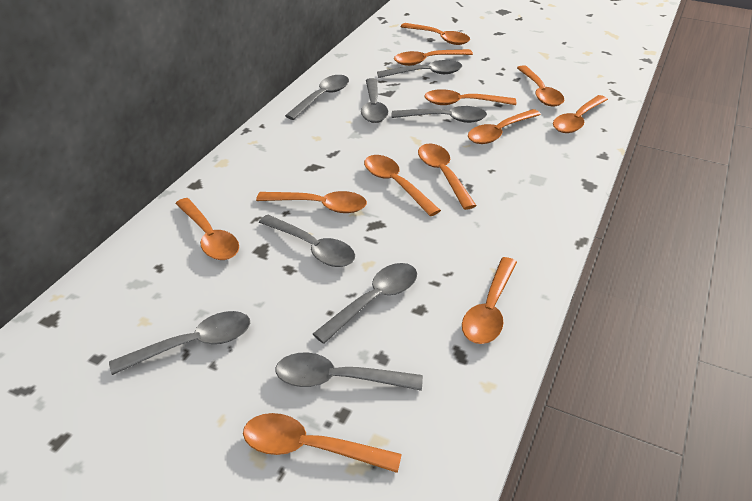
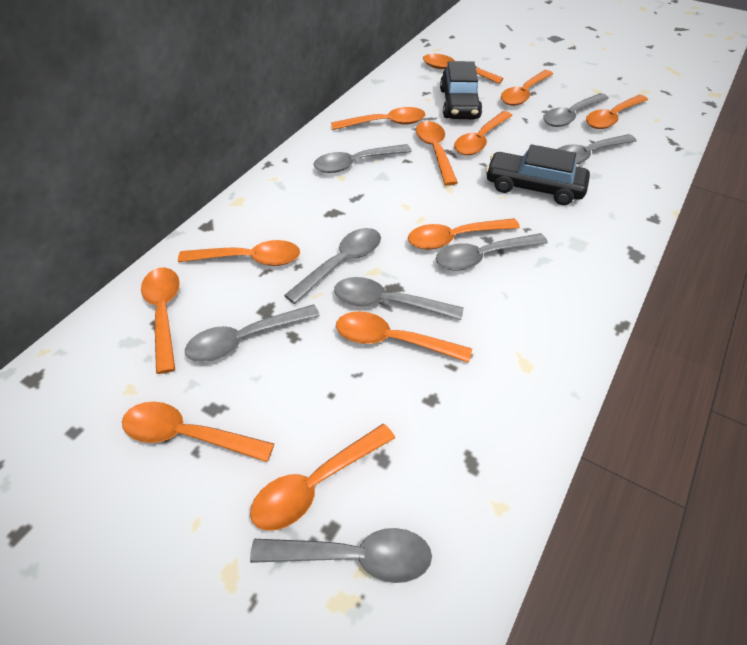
black car: none = 0 -> [440,61,482,119] [486,144,590,205] = 2

